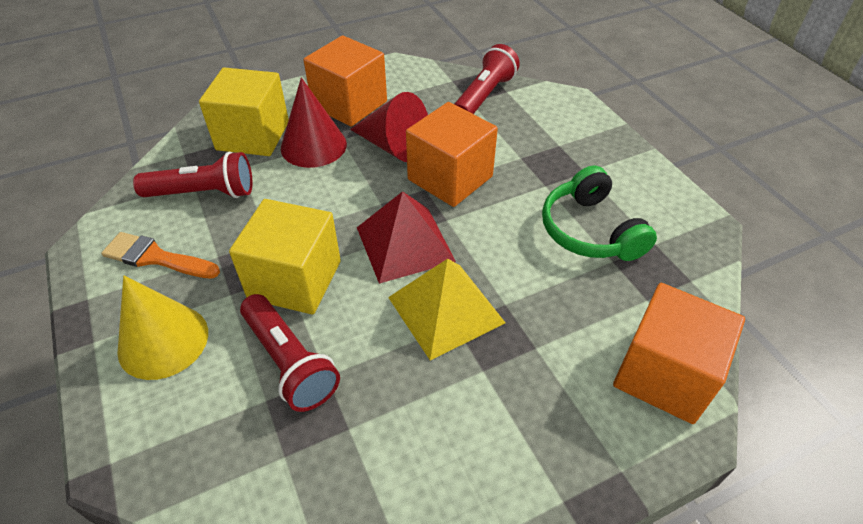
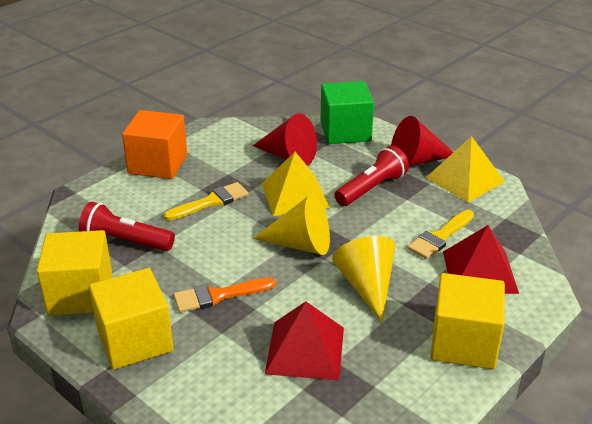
green cube: none = 0 -> [320,81,374,144] = 1
green headphones: [542,165,657,261] = 1 -> none = 0
orange cube: [303,35,387,127] [406,102,498,207] [613,283,745,424] = 3 -> [122,110,187,179] = 1
red flashlight: [133,152,252,198] [240,294,340,412] [455,44,520,114] = 3 -> [79,202,175,251] [334,145,409,206] = 2
red pyramid: [357,191,456,284] = 1 -> [265,302,344,380] [443,225,519,294] = 2
yellow brush: none = 0 -> [164,182,249,221] [407,210,474,259] = 2
yellow cone: [117,276,208,380] = 1 -> [253,194,330,255] [332,236,395,322] = 2
yellow cube: [199,67,289,156] [229,199,341,314] = 2 -> [37,230,112,316] [89,268,174,369] [431,273,505,369] = 3
yellow pyramid: [388,258,506,360] = 1 -> [262,152,330,216] [426,136,505,202] = 2

